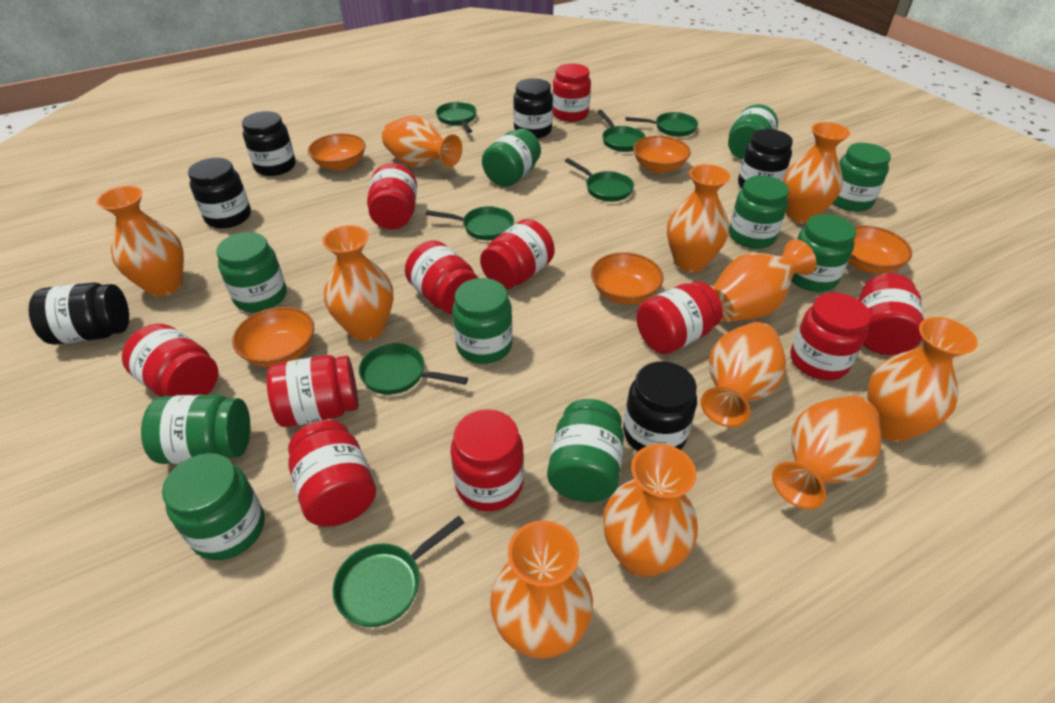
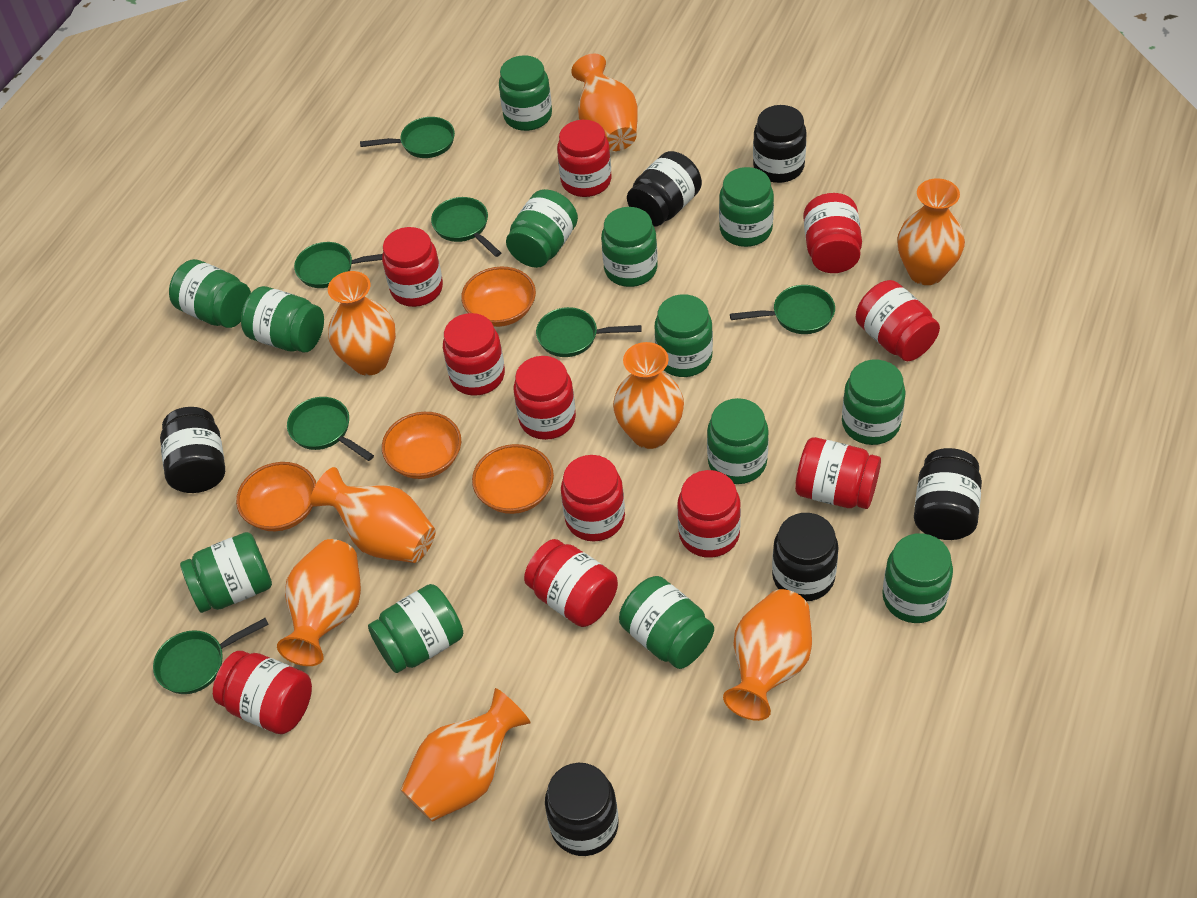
green jar: [141,395,250,464] [162,453,265,560] [216,232,287,312] [452,278,513,364] [482,129,541,187] [547,399,624,502] [728,104,778,160] [729,176,789,249] [791,214,856,292] [833,143,891,212] = 10 -> [169,259,251,328] [180,532,272,613] [241,286,324,353] [368,584,463,673] [499,55,552,131] [506,189,578,268] [601,207,658,287] [619,576,714,669] [654,294,713,377] [707,398,769,484] [719,167,774,247] [842,360,906,445] [882,533,953,623] = 13
orange bowl: [232,307,314,367] [308,134,366,171] [591,252,664,304] [633,136,691,173] [848,226,912,274] = 5 -> [236,462,316,531] [382,412,461,479] [461,267,536,327] [472,444,554,514] = 4
orange vase: [97,186,184,297] [322,225,393,341] [382,116,462,167] [490,520,593,659] [603,444,698,577] [667,164,730,272] [701,322,786,427] [712,239,817,322] [772,395,881,509] [783,122,850,224] [867,317,978,442] = 11 -> [277,539,361,666] [311,467,436,563] [328,271,396,376] [400,688,531,822] [571,54,638,151] [613,342,684,449] [723,589,812,721] [897,178,965,285] = 8

